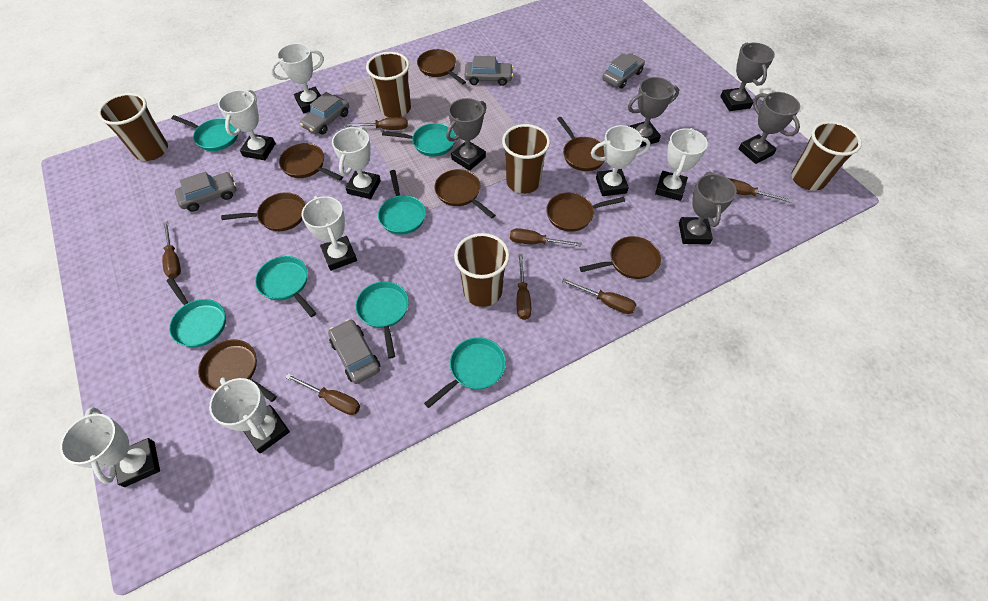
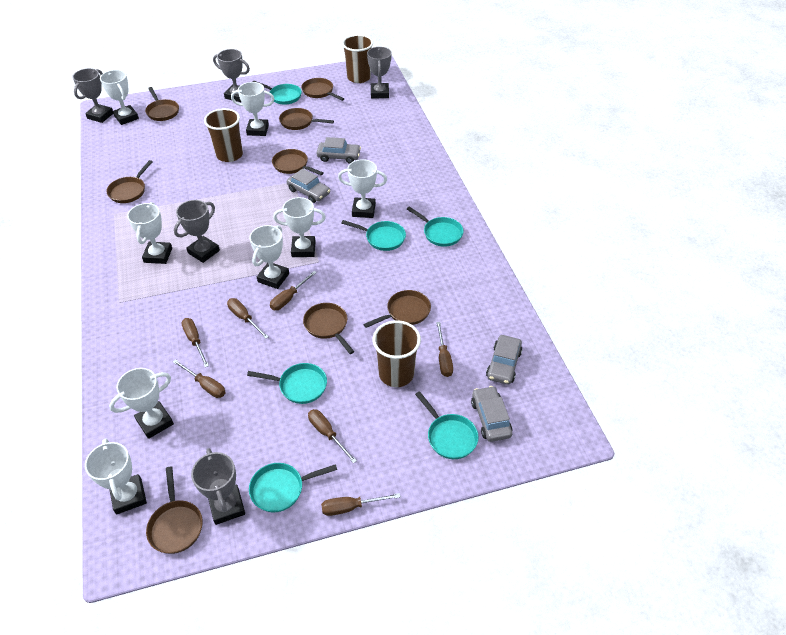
brown cup: [98,93,168,161] [366,52,411,118] [454,233,510,307] [502,124,550,194] [791,121,862,191] = 5 -> [204,108,243,162] [342,34,373,83] [373,320,421,387] = 3
grey car: [175,172,236,211] [300,92,349,134] [328,319,380,384] [464,56,513,86] [602,53,645,89] = 5 -> [287,168,330,203] [317,137,361,164] [471,386,512,442] [486,335,523,385] = 4
turquoise pan: [167,277,226,347] [171,115,238,151] [255,256,316,317] [356,281,409,359] [378,170,426,235] [382,123,455,156] [424,337,506,408] = 7 -> [247,363,327,404] [249,463,337,513] [252,81,302,104] [341,220,406,251] [407,206,464,247] [415,391,479,459] = 6

